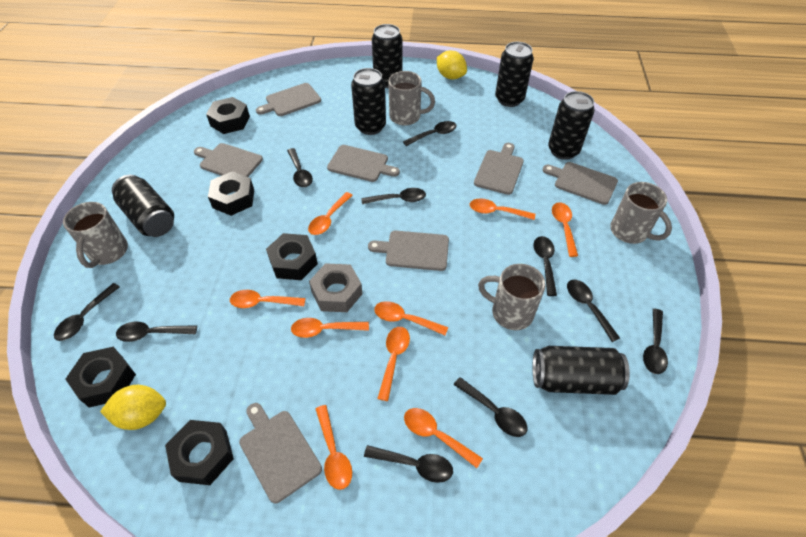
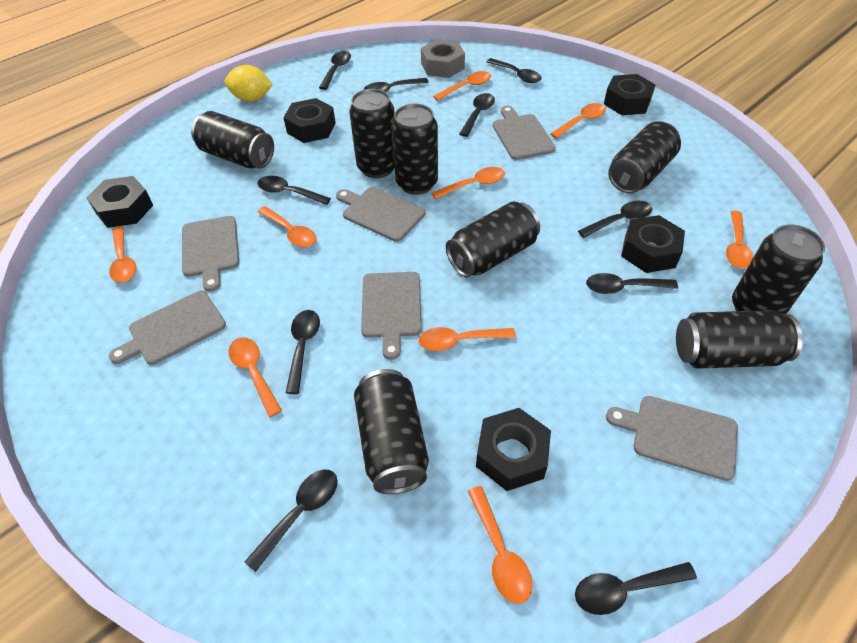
black can: [112,175,174,237] [351,68,386,135] [372,24,402,88] [495,42,534,107] [532,346,630,395] [548,91,595,160] = 6 -> [191,111,274,169] [349,89,395,178] [354,369,429,494] [391,103,438,195] [446,201,540,278] [608,121,681,193] [676,310,803,369] [732,225,825,314] = 8
grey cutting board: [194,143,263,177] [239,403,322,504] [256,83,321,116] [327,145,400,182] [368,231,449,271] [474,143,524,195] [543,162,618,205] = 7 -> [109,290,226,365] [182,216,239,292] [336,187,425,242] [361,272,422,360] [493,106,556,160] [606,396,738,481] = 6
grey mug: [63,202,128,268] [388,71,435,126] [478,264,546,330] [610,182,672,244] = 4 -> none = 0
yellow lemon: [100,385,166,430] [437,51,467,79] = 2 -> [224,65,273,101] = 1

